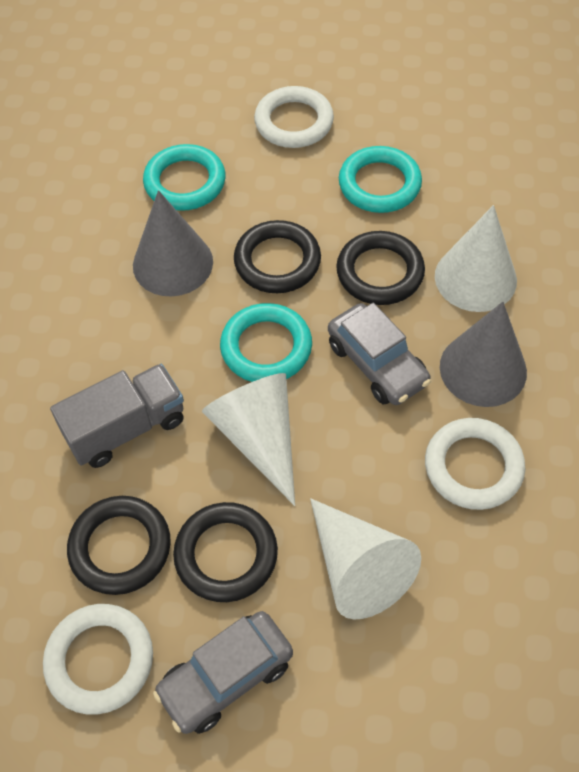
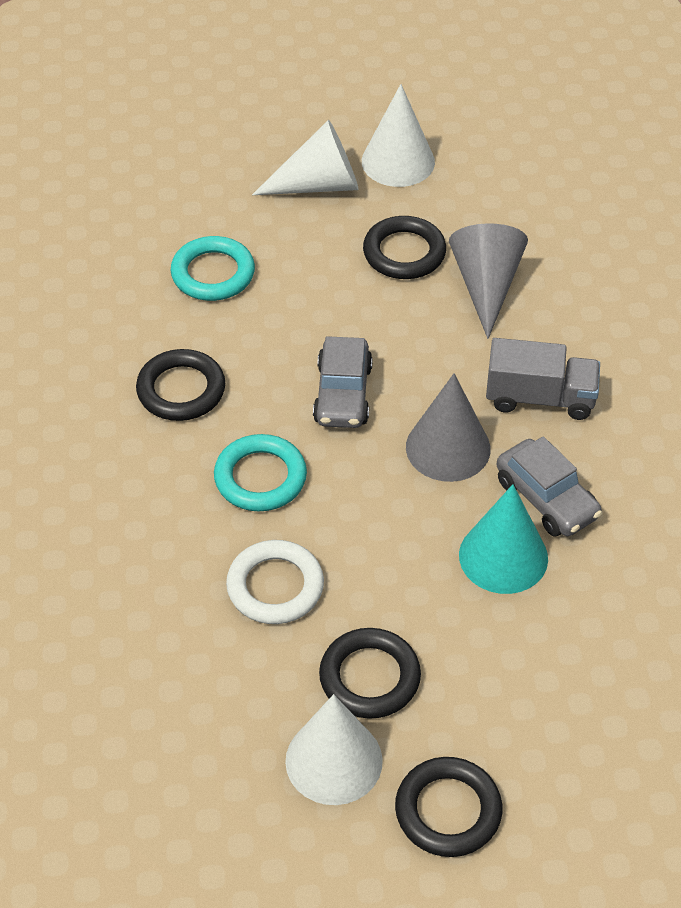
turquoise cone: none = 0 -> [459,484,548,594] = 1
turquoise ring: [143,144,226,211] [220,303,312,382] [339,146,422,213] = 3 -> [171,236,255,301] [214,434,307,511] = 2
white ring: [43,604,153,715] [254,86,334,148] [425,418,525,510] = 3 -> [226,540,324,624] = 1

